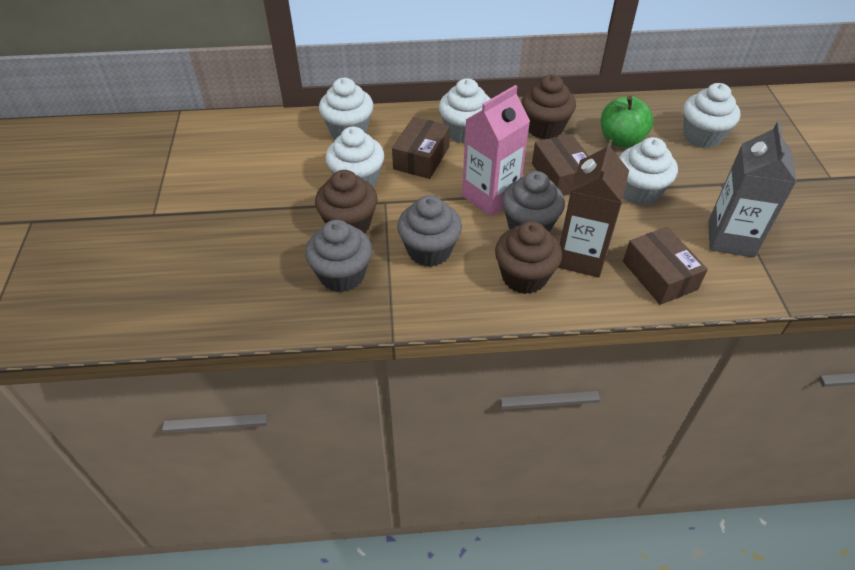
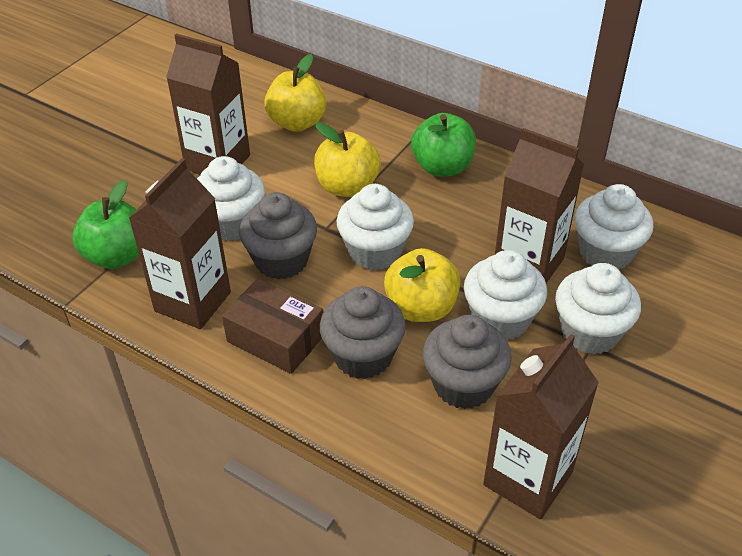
brown box: [392,117,450,179] [532,134,588,196] [623,227,708,305] = 3 -> [222,279,323,374] = 1
brown carton: [558,139,629,278] = 1 -> [129,158,231,329] [166,33,250,175] [483,334,599,519] [495,128,584,283] = 4
brown cupcake: [315,170,377,233] [495,221,562,294] [522,75,576,139] = 3 -> none = 0
green apple: [601,96,654,148] = 1 -> [73,180,139,269] [411,113,476,177] = 2
grey carton: [708,121,797,258] = 1 -> none = 0
pink carton: [462,85,530,217] = 1 -> none = 0
yellow apple: none = 0 -> [264,54,327,132] [314,122,381,197] [384,248,460,322] = 3

